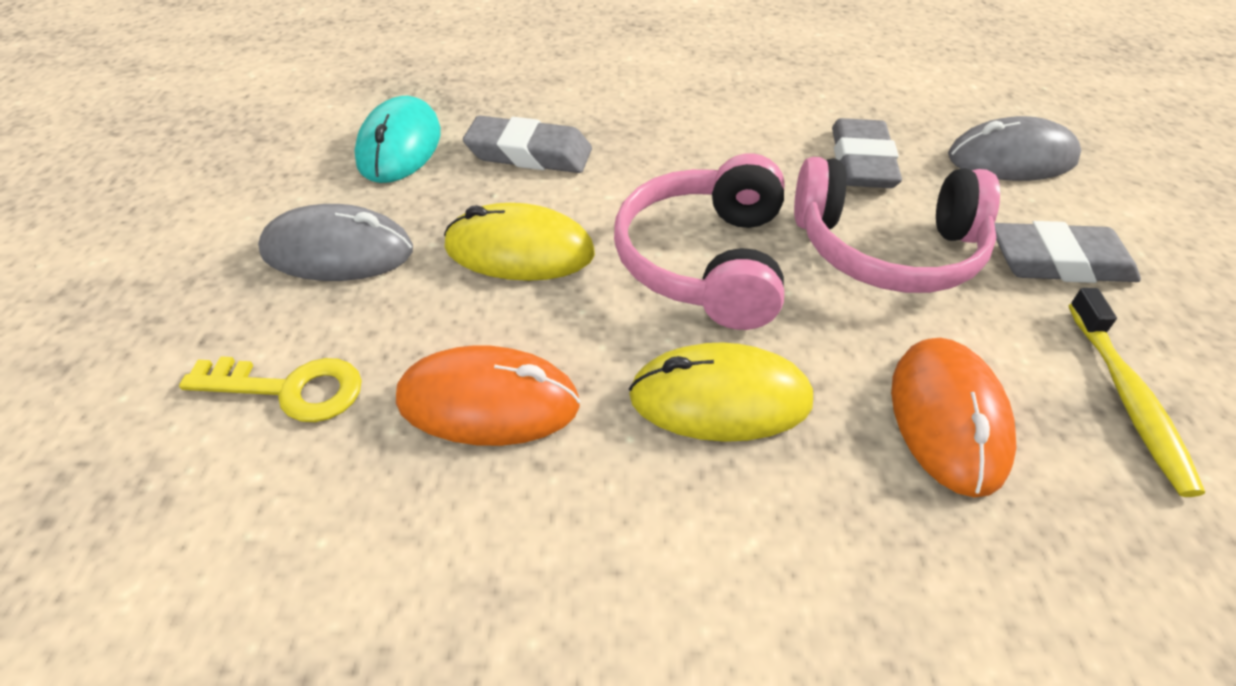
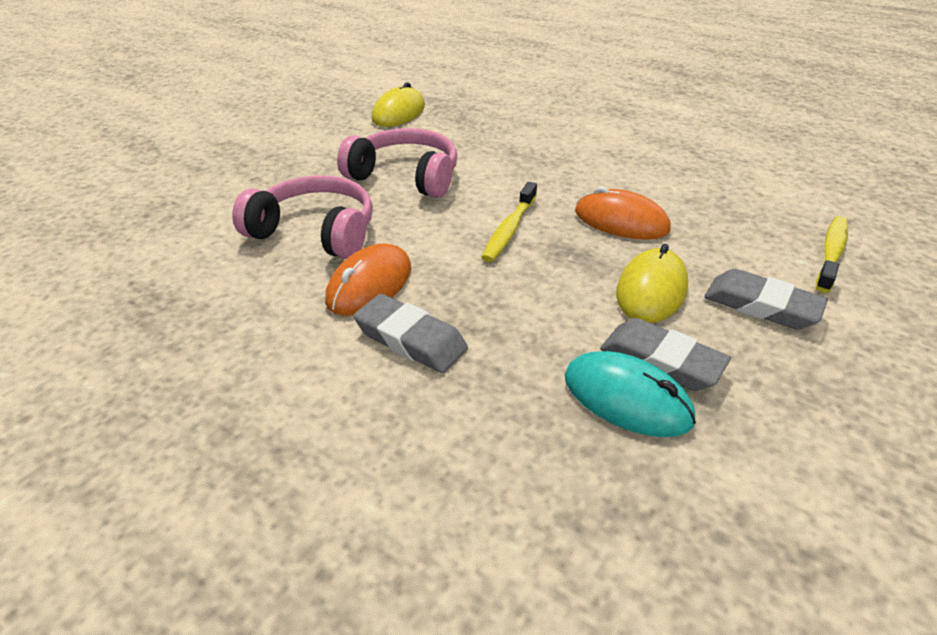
grey mouse: [258,204,413,281] [948,116,1081,181] = 2 -> none = 0
yellow key: [179,356,362,422] = 1 -> none = 0
yellow toothbrush: [1069,288,1205,497] = 1 -> [482,182,537,262] [816,216,848,293] = 2

